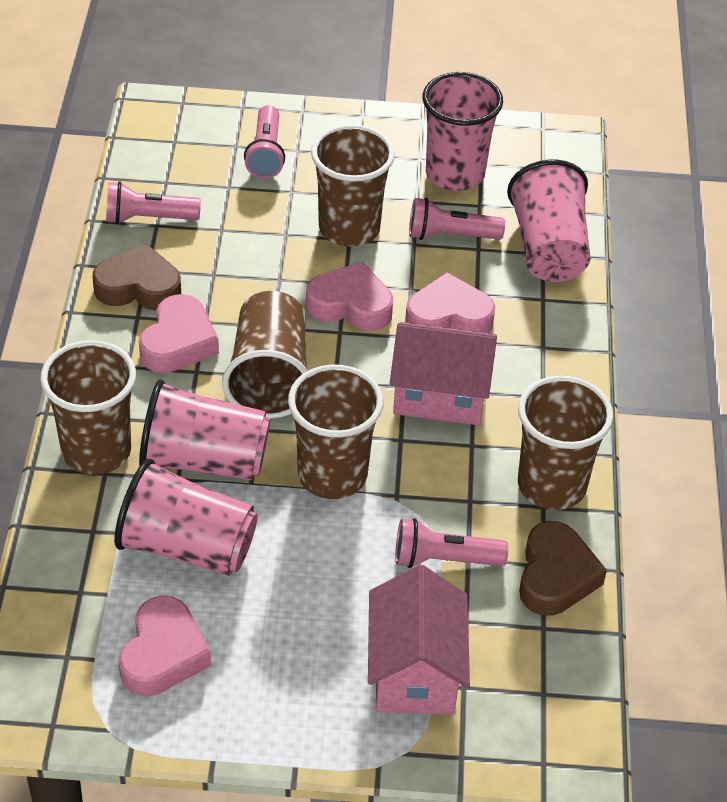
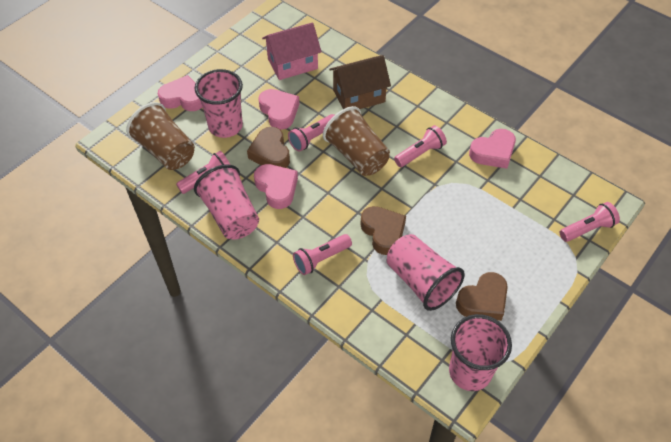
brown cup: [40,340,136,475] [222,291,308,418] [288,364,383,499] [311,124,395,247] [518,376,613,510] = 5 -> [126,102,195,170] [323,106,390,176] = 2
brown heart: [93,243,181,311] [519,521,607,616] = 2 -> [247,127,290,168] [360,206,406,255] [456,272,508,321] = 3
brown house: none = 0 -> [329,55,391,109] = 1
pink flashlight: [106,181,201,224] [244,105,285,179] [395,518,508,568] [409,198,505,240] = 4 -> [176,151,230,194] [288,114,334,151] [293,234,352,275] [394,125,447,167] [559,202,620,242] = 5
pink house: [368,565,470,715] [390,322,497,425] = 2 -> [262,22,322,80] = 1

